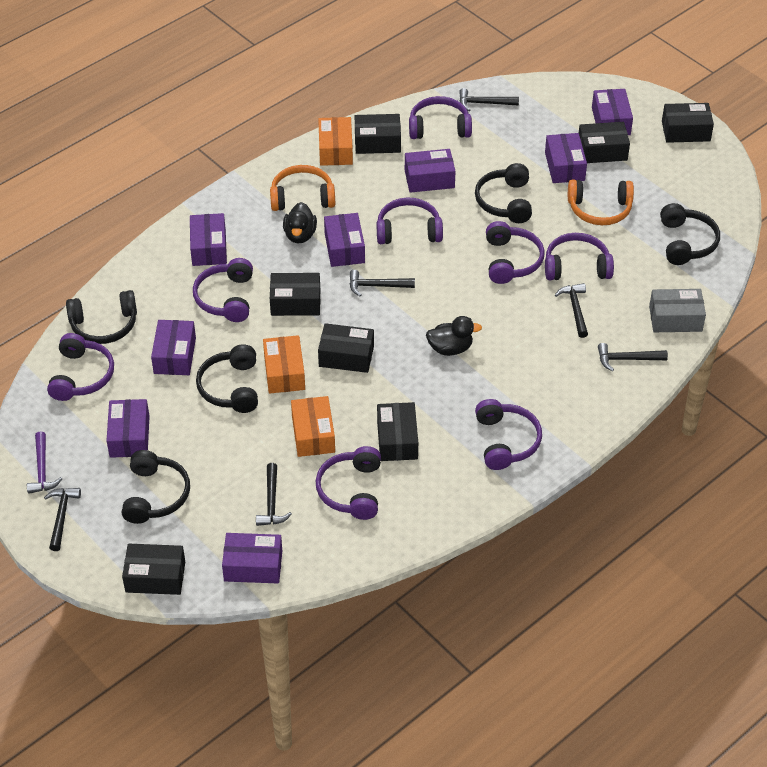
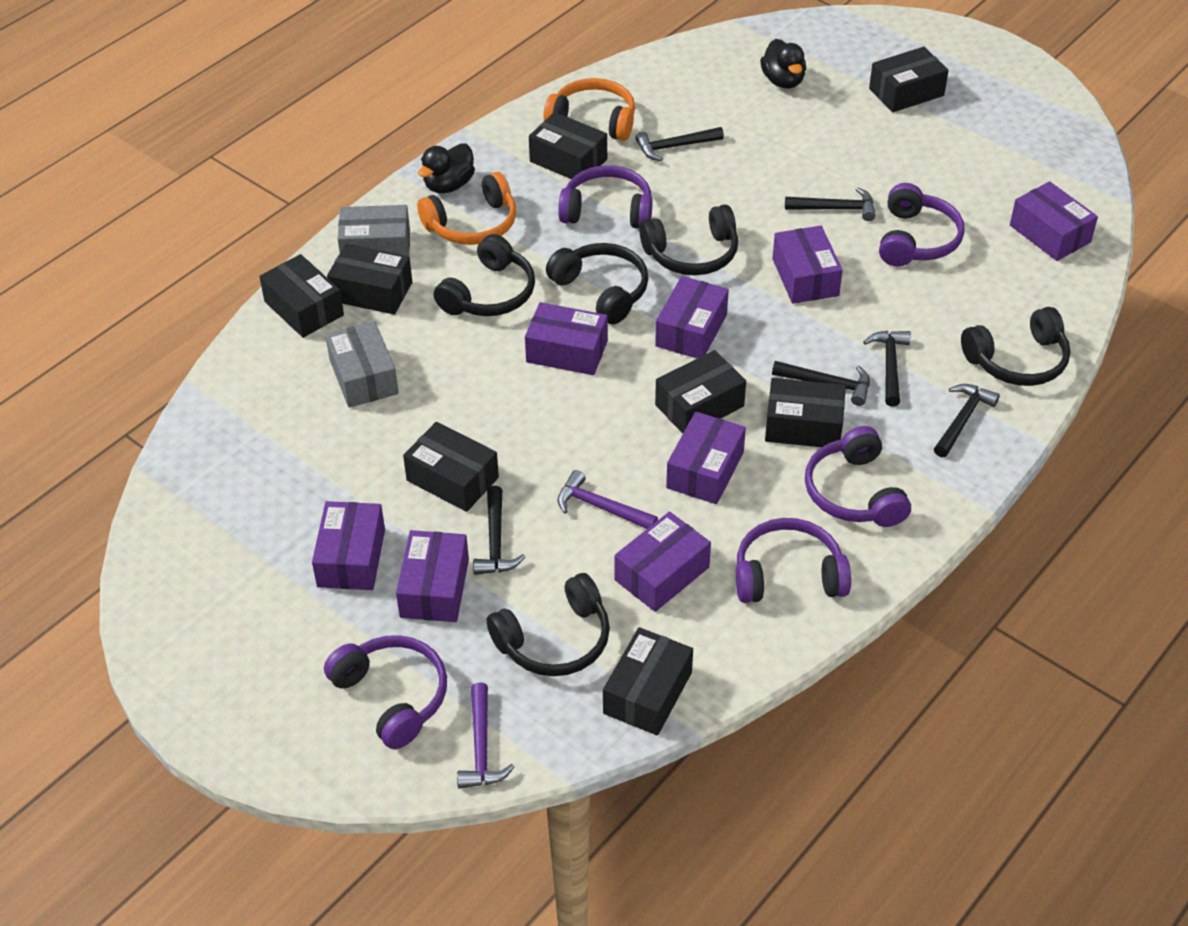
black box: [122,544,185,595] [270,273,320,316] [318,323,374,373] [355,114,401,154] [377,402,418,461] [579,122,630,163] [662,103,714,143] = 7 -> [259,254,344,338] [327,244,412,315] [403,422,499,512] [529,112,607,183] [603,627,693,735] [655,350,746,433] [765,378,846,447] [869,47,949,112] = 8
grey box: [649,289,706,332] = 1 -> [325,321,399,408] [338,205,410,256] = 2
orange box: [263,335,305,394] [291,396,335,457] [318,117,353,166] = 3 -> none = 0
purple hammer: [27,431,62,494] = 1 -> [457,682,514,788] [558,470,658,529] = 2
purple headphones: [47,333,114,401] [193,258,253,322] [316,446,381,520] [377,198,443,244] [409,96,472,139] [475,399,542,470] [486,221,545,284] [545,233,614,280] = 8 -> [324,635,447,749] [558,165,653,228] [736,518,851,603] [805,426,911,527] [879,183,965,266] = 5

